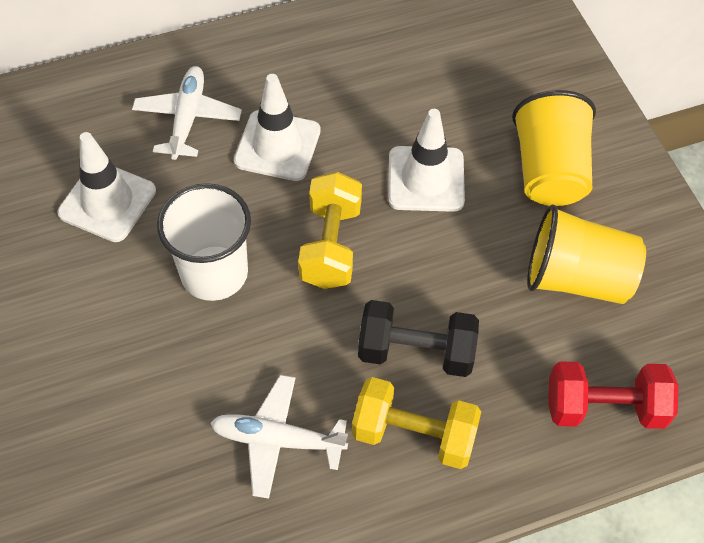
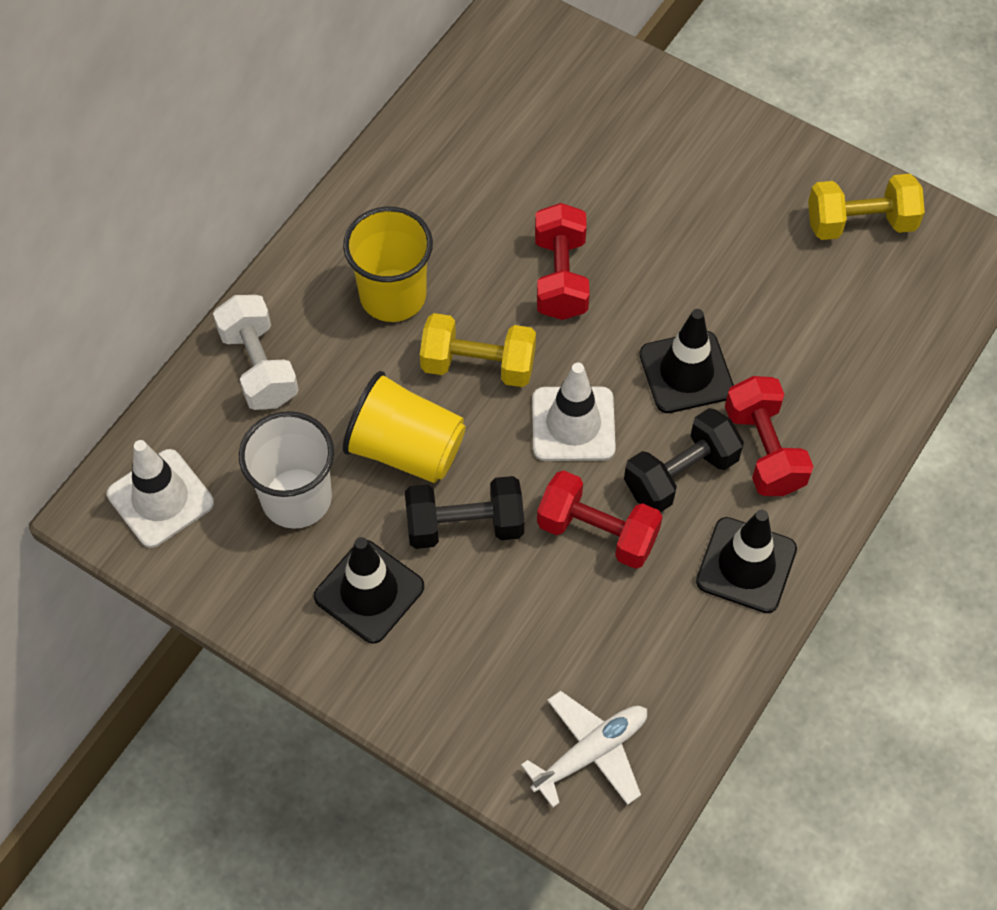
black dumbbell: [358,300,479,377] = 1 -> [405,476,524,549] [624,408,744,513] = 2
black traffic cone: none = 0 -> [314,537,424,644] [640,309,734,413] [696,510,797,613] = 3
red dumbbell: [548,361,678,429] = 1 -> [535,203,590,320] [537,470,662,569] [725,376,814,496] = 3
white dumbbell: none = 0 -> [213,295,299,410] = 1
white plane: [132,66,242,160] [210,375,348,499] = 2 -> [521,691,647,808] = 1
white traffic cone: [58,132,156,242] [234,74,321,181] [388,109,465,212] = 3 -> [107,440,214,548] [532,363,616,461] = 2

